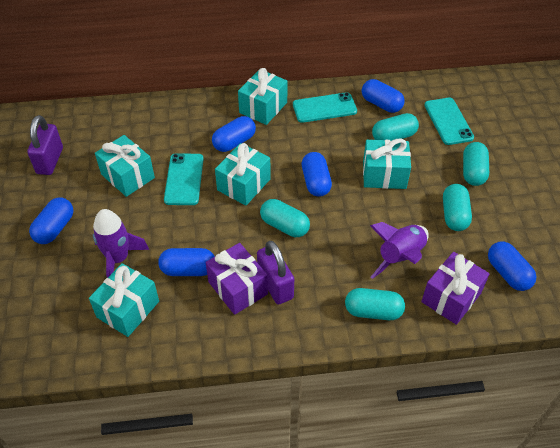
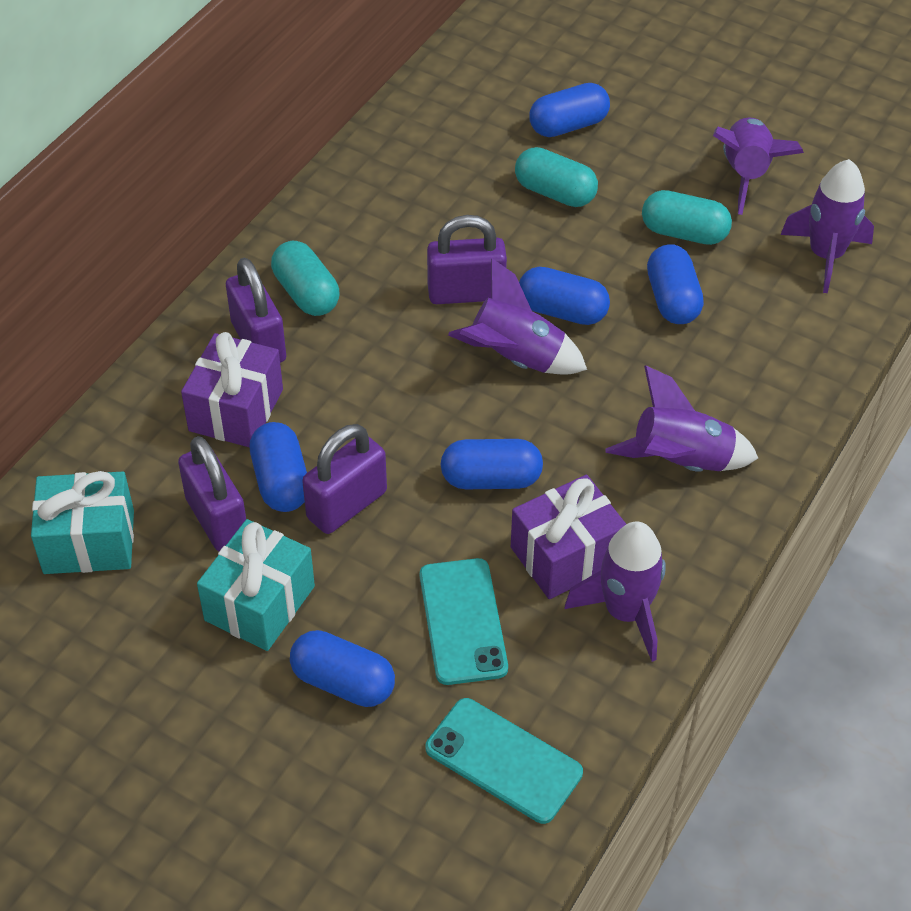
purple padlock: [27,115,63,175] [257,241,294,305] = 2 -> [178,436,246,552] [226,258,286,363] [302,424,387,534] [427,215,507,304] = 4
purple rocket: [93,209,149,278] [370,222,429,279] = 2 -> [448,258,587,375] [565,521,666,662] [605,366,758,472] [713,117,804,215] [781,159,874,293] = 5
turquoise capsule: [260,199,310,237] [345,288,405,320] [372,113,419,140] [443,184,472,231] [463,142,489,186] = 5 -> [271,241,339,316] [515,147,598,207] [642,190,732,245] = 3
turquoise gift: [89,263,159,337] [95,135,155,197] [215,143,271,205] [238,68,288,125] [363,139,411,189] = 5 -> [31,471,134,574] [197,519,315,651] = 2
turquoise phone: [164,153,204,205] [293,92,357,123] [424,98,474,145] = 3 -> [420,558,508,685] [426,698,583,824] = 2

